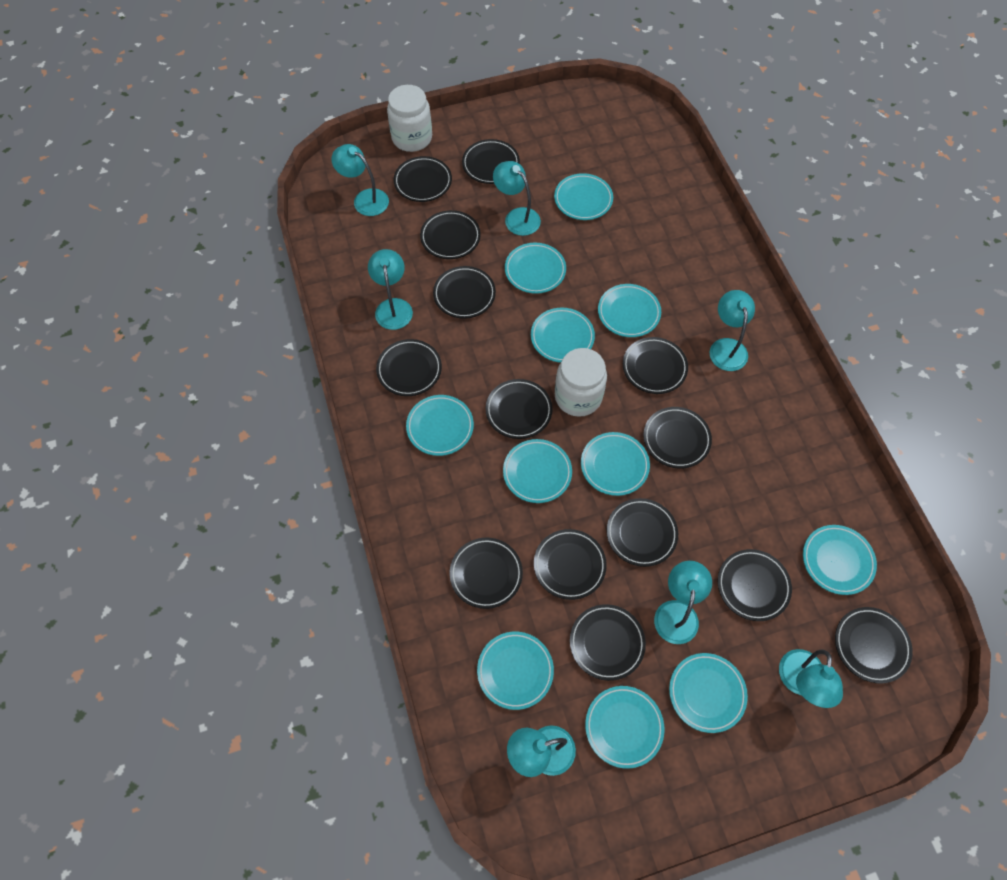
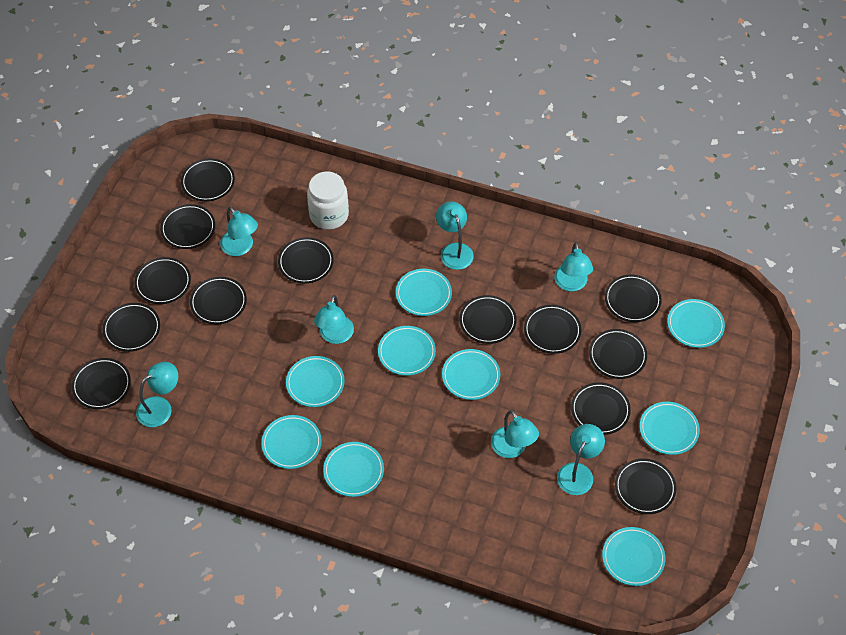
black plate: [376,339,442,396] [394,156,452,202] [420,210,481,259] [433,266,496,319] [450,538,523,609] [462,139,520,184] [485,379,553,439] [534,529,607,600] [570,604,646,681] [606,498,678,567] [623,337,688,394] [643,407,712,469] [718,549,792,621] [835,607,913,684] = 14 -> [72,358,131,409] [103,303,160,352] [134,257,191,304] [160,204,215,249] [181,159,235,201] [190,277,247,324] [278,237,334,284] [459,295,517,344] [524,305,581,354] [571,382,631,435] [589,329,647,379] [605,275,662,322] [615,459,676,514] = 13
turquoise plate: [406,395,474,456] [477,632,554,710] [503,439,572,503] [505,243,566,294] [531,308,595,363] [554,173,613,220] [581,432,650,496] [585,686,665,769] [598,284,661,337] [669,653,748,733] [803,525,877,595] = 11 -> [261,415,322,469] [286,356,345,407] [323,442,384,497] [378,326,436,376] [396,269,452,316] [442,349,500,400] [602,527,666,586] [640,402,700,455] [667,299,725,348] = 9
white jar: [387,85,432,152] [555,348,607,417] = 2 -> [307,172,349,230] = 1

